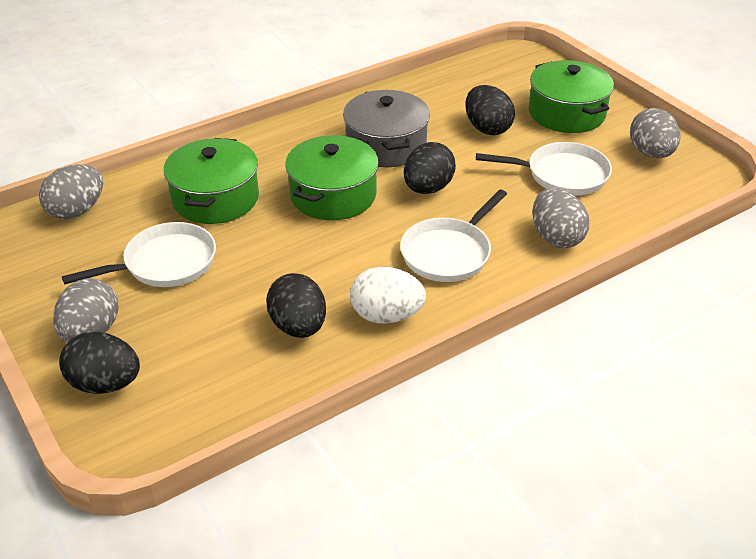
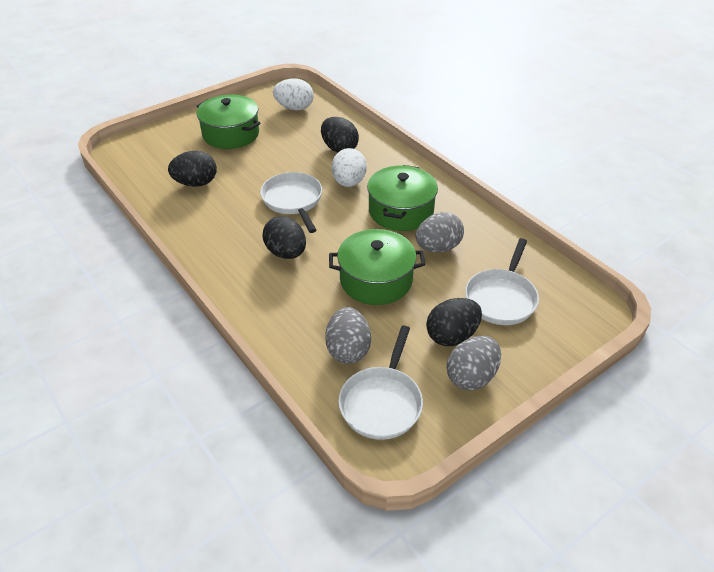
grey egg: [39,165,103,220] [53,278,119,342] [533,188,589,248] [630,108,681,158] = 4 -> [325,307,371,364] [416,212,464,253] [447,336,501,391] = 3
grey pot: [343,90,430,167] = 1 -> none = 0
white egg: [350,267,426,324] = 1 -> [273,78,314,110] [331,148,367,187] = 2

